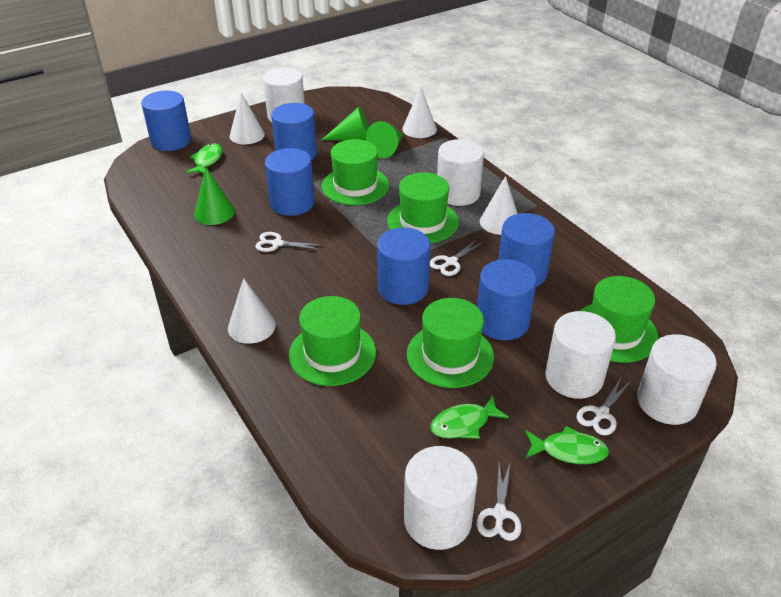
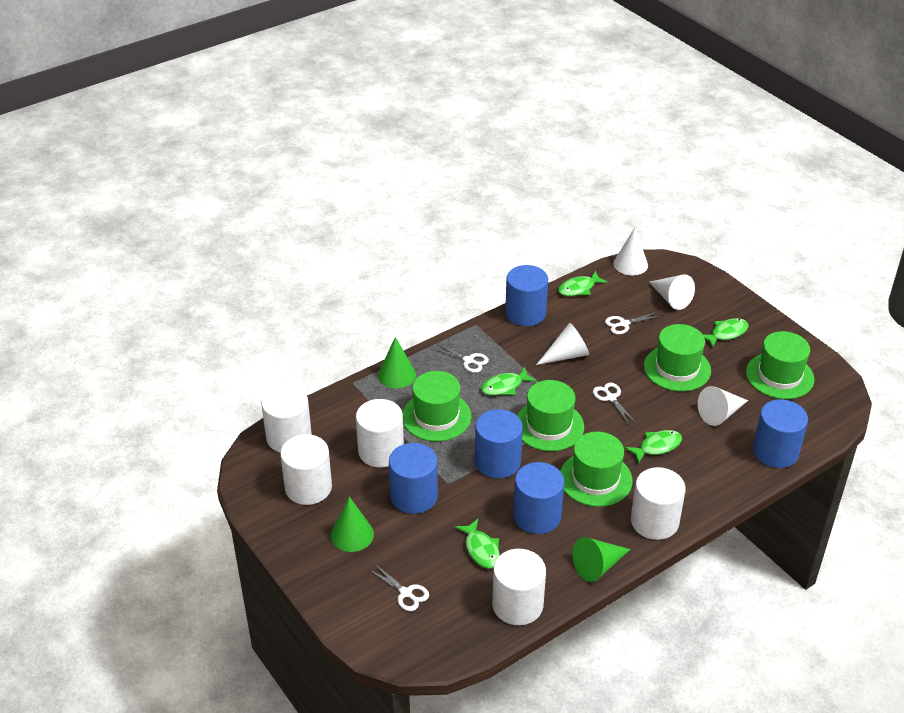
blue cylinder: [141,91,191,151] [265,148,315,216] [271,103,317,160] [377,228,431,305] [477,259,537,340] [498,213,555,287] = 6 -> [389,443,438,514] [475,409,523,478] [505,265,548,326] [513,462,564,534] [753,399,808,468] = 5
green fish: [186,144,222,174] [430,395,509,439] [525,426,609,464] = 3 -> [455,519,500,569] [481,367,537,395] [558,271,608,296] [625,430,682,464] [703,318,748,348] = 5

